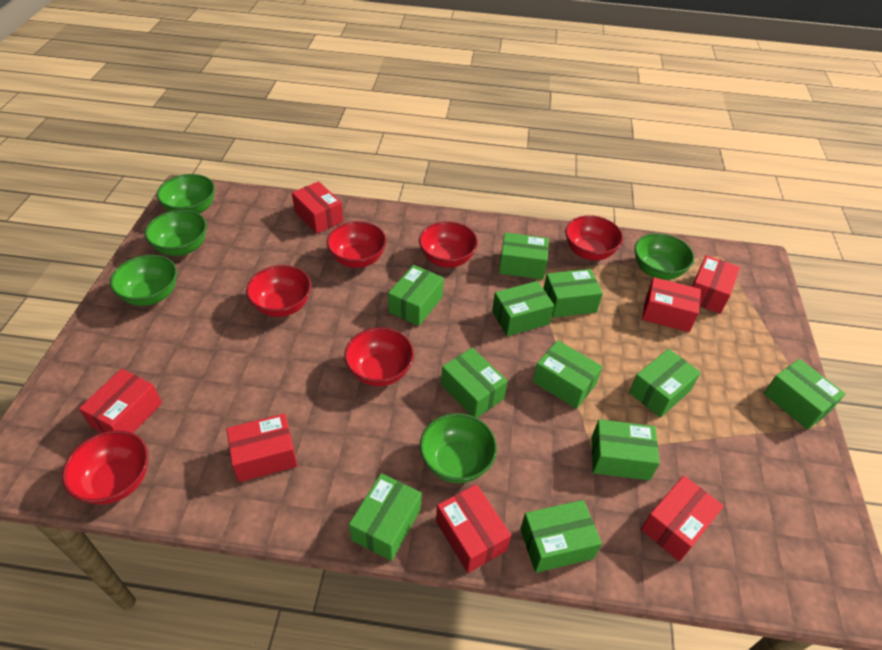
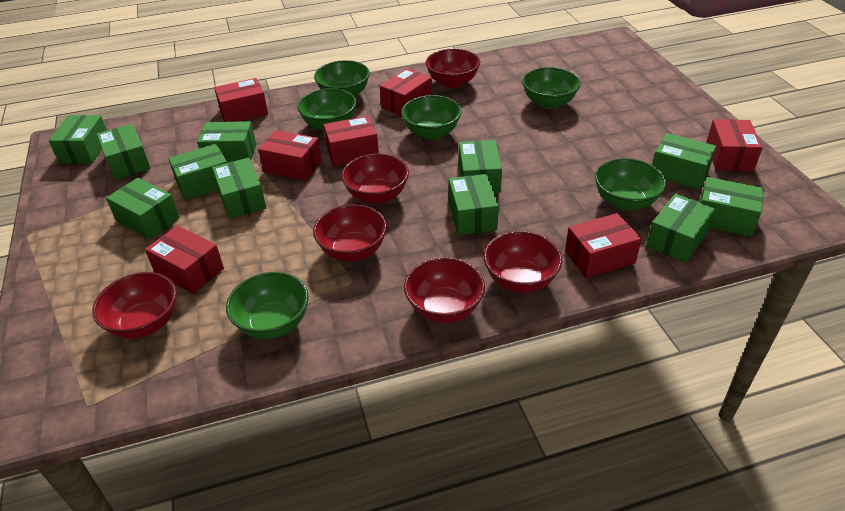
green bowl: [110,255,177,306] [145,210,207,256] [157,174,215,214] [420,413,497,483] [634,233,695,280] = 5 -> [226,272,309,339] [297,88,357,131] [314,60,370,97] [401,95,462,140] [522,67,581,109] [595,158,666,211] = 6

